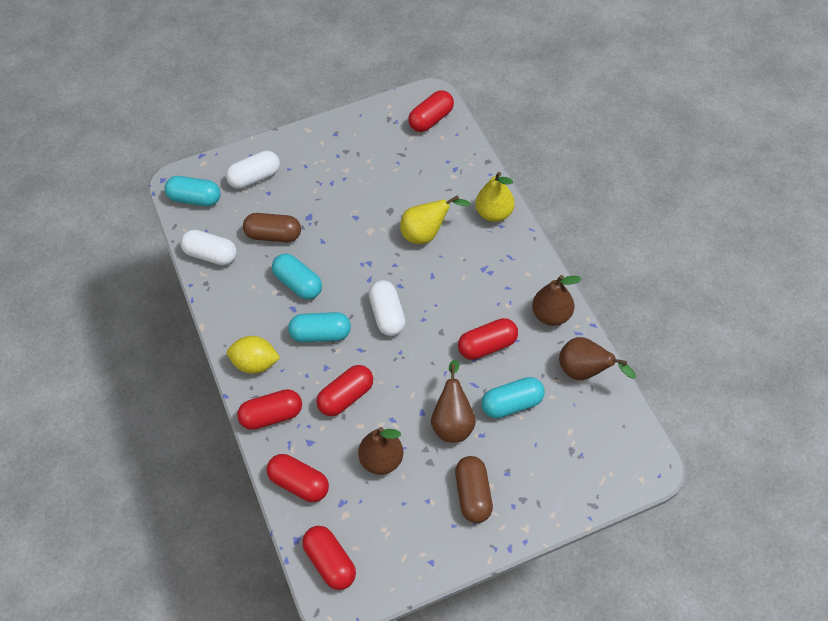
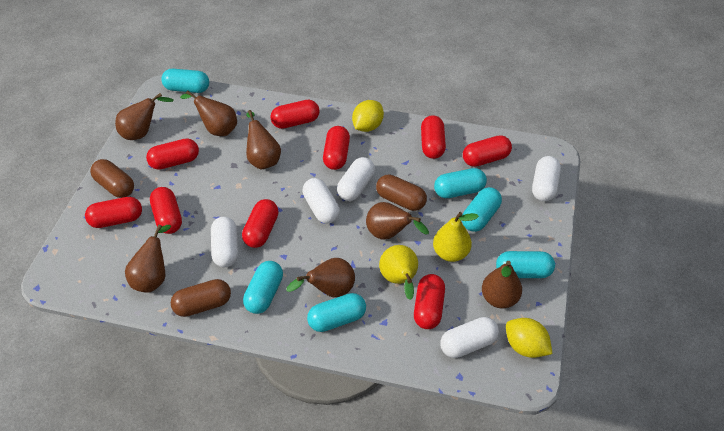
brown capsule: [243,213,301,242] [455,456,493,523] = 2 -> [90,159,134,198] [171,279,231,317] [376,175,427,211] = 3
brown pear: [358,427,403,475] [431,360,476,443] [532,275,582,326] [559,337,636,380] = 4 -> [115,93,174,140] [125,224,171,292] [180,90,237,136] [246,110,281,169] [286,258,355,298] [366,202,429,240] [482,261,522,308] = 7
red capsule: [237,389,302,430] [266,454,329,502] [302,526,356,590] [317,365,373,416] [408,90,454,132] [458,318,518,360] = 6 -> [85,197,142,228] [146,138,199,170] [150,187,182,234] [242,199,279,248] [270,100,320,129] [323,126,350,170] [414,274,445,329] [421,115,446,159] [463,135,512,167] = 9
turquoise capsule: [165,176,221,206] [272,254,322,300] [288,312,351,343] [481,377,545,419] = 4 -> [161,69,209,93] [243,261,283,314] [307,293,366,332] [434,168,487,198] [462,187,502,232] [496,251,555,278] = 6
white capsule: [180,230,237,266] [226,151,280,189] [369,280,405,336] = 3 -> [211,217,238,267] [302,178,340,223] [337,157,375,201] [440,317,499,358] [532,156,561,201] = 5
yellow lemon: [227,336,280,374] = 1 -> [352,100,384,132] [506,318,553,358] = 2

